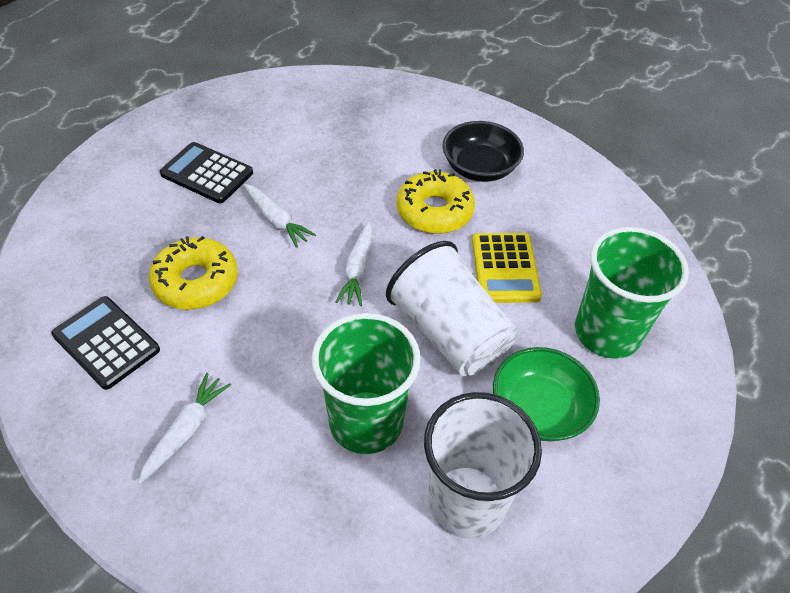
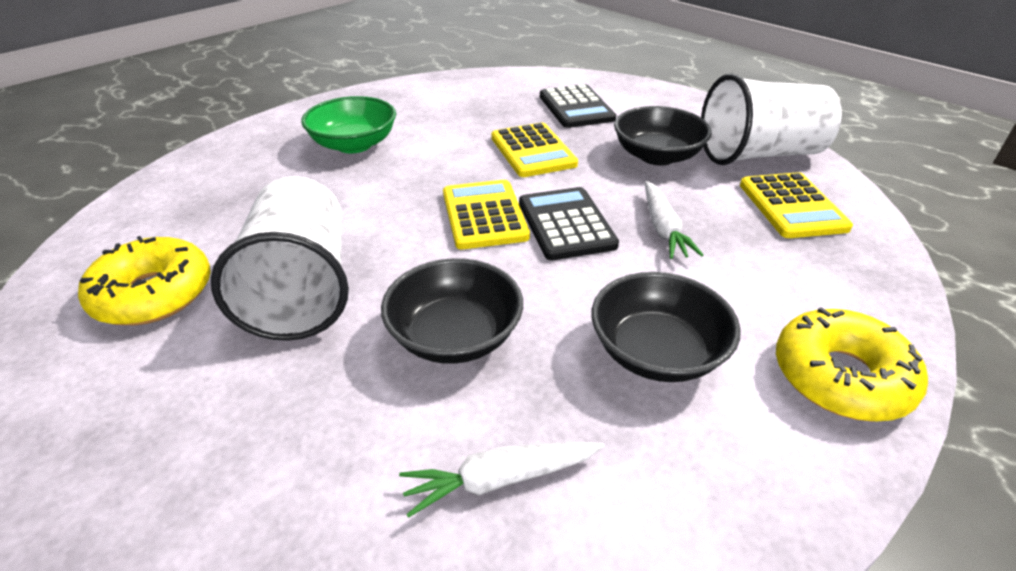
black bowl: [442,121,524,182] = 1 -> [381,258,523,364] [591,272,741,382] [614,106,712,165] = 3
green cup: [311,313,421,454] [575,227,689,359] = 2 -> none = 0
white carrot: [138,373,231,484] [244,184,316,248] [335,222,372,306] = 3 -> [399,442,604,518] [645,181,703,259] = 2
yellow calculator: [472,233,542,303] = 1 -> [443,180,530,249] [491,123,578,177] [740,172,853,238] = 3

